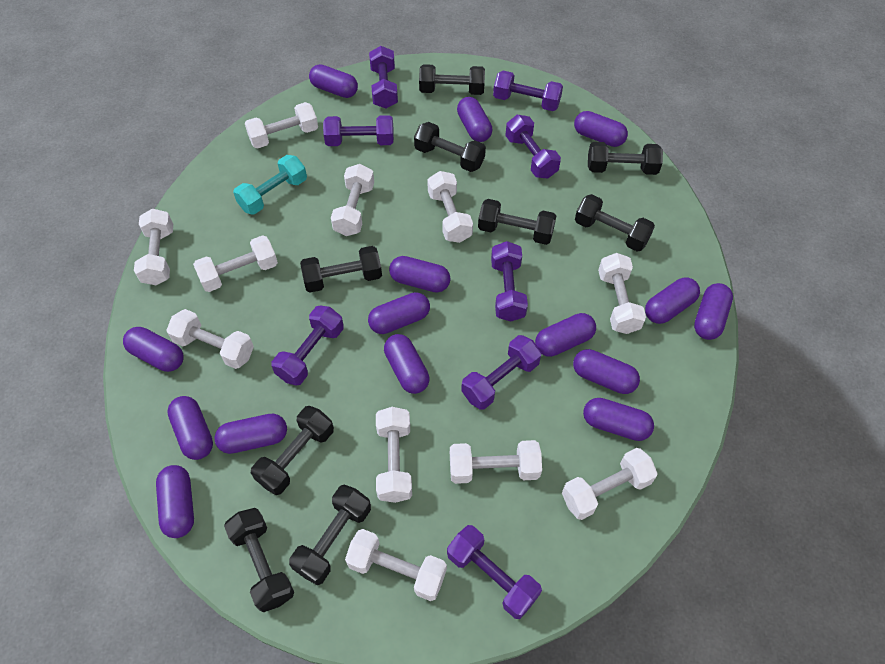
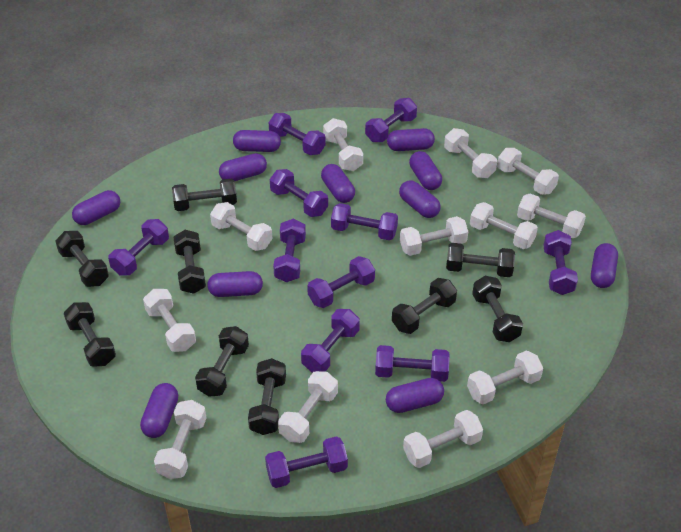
purple capsule: [123,327,184,372] [156,465,194,538] [167,396,213,460] [215,414,287,454] [309,64,358,98] [368,292,430,334] [384,334,429,394] [389,256,451,293] [457,97,492,142] [535,313,596,357] [573,349,640,394] [574,111,628,147] [583,398,654,441] [645,278,700,324] [694,283,733,340] = 15 -> [72,190,120,225] [140,383,178,438] [207,271,263,297] [219,153,267,181] [233,130,281,152] [321,164,355,203] [386,378,444,413] [387,128,435,151] [399,180,441,218] [409,151,442,190] [591,243,618,288] = 11
purple dumbbell: [272,305,344,386] [323,115,394,146] [369,46,398,109] [447,525,542,619] [461,335,542,410] [491,241,528,322] [493,71,563,111] [505,115,561,179] = 8 -> [108,219,169,275] [265,436,348,488] [268,113,326,155] [270,169,328,217] [273,219,306,282] [301,309,360,372] [307,256,375,308] [331,203,398,240] [365,98,417,142] [375,345,450,382] [543,230,578,295] = 11
turquoise dumbbell: [233,155,307,215] = 1 -> none = 0
white dumbbell: [134,208,173,285] [166,309,254,369] [193,235,278,292] [245,102,318,149] [331,164,374,236] [345,529,447,601] [376,407,412,503] [427,171,473,243] [450,440,542,484] [562,448,658,520] [598,253,646,334] = 11 -> [143,289,196,352] [154,400,206,479] [210,202,272,251] [278,371,338,443] [323,118,363,171] [400,216,468,256] [403,410,483,468] [444,128,497,178] [467,351,543,404] [470,202,538,249] [497,148,559,195] [517,194,586,238] = 12

